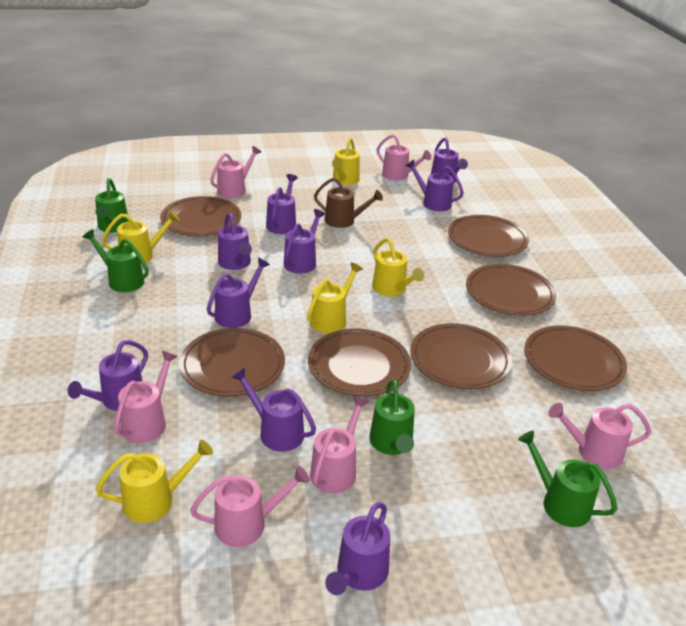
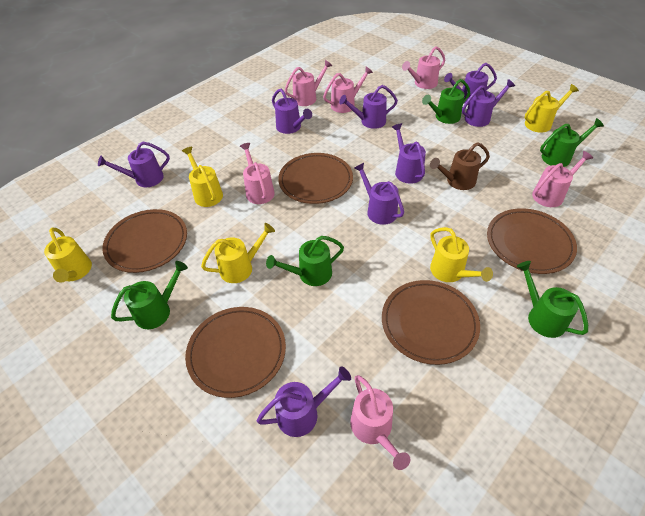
brown plate: [160,196,241,236] [179,328,285,396] [308,329,411,396] [410,323,512,389] [448,215,529,257] [466,264,556,316] [524,326,627,391] = 7 -> [102,209,187,273] [185,307,286,398] [278,153,353,204] [382,280,480,365] [487,208,577,274] = 5
green watering can: [83,229,149,292] [95,178,129,233] [369,379,415,455] [518,431,617,527] = 4 -> [111,261,188,329] [266,236,344,286] [422,79,470,124] [516,261,588,338] [540,118,604,167] = 5
purple watering can: [68,340,148,411] [207,258,270,328] [218,213,252,270] [231,368,316,452] [266,174,298,234] [284,209,325,274] [325,502,390,595] [406,160,464,211] [431,137,468,183] = 9 -> [98,142,170,187] [257,366,351,437] [272,89,312,134] [339,85,398,129] [354,163,404,225] [392,123,426,184] [444,63,497,105] [462,79,515,127] = 8

